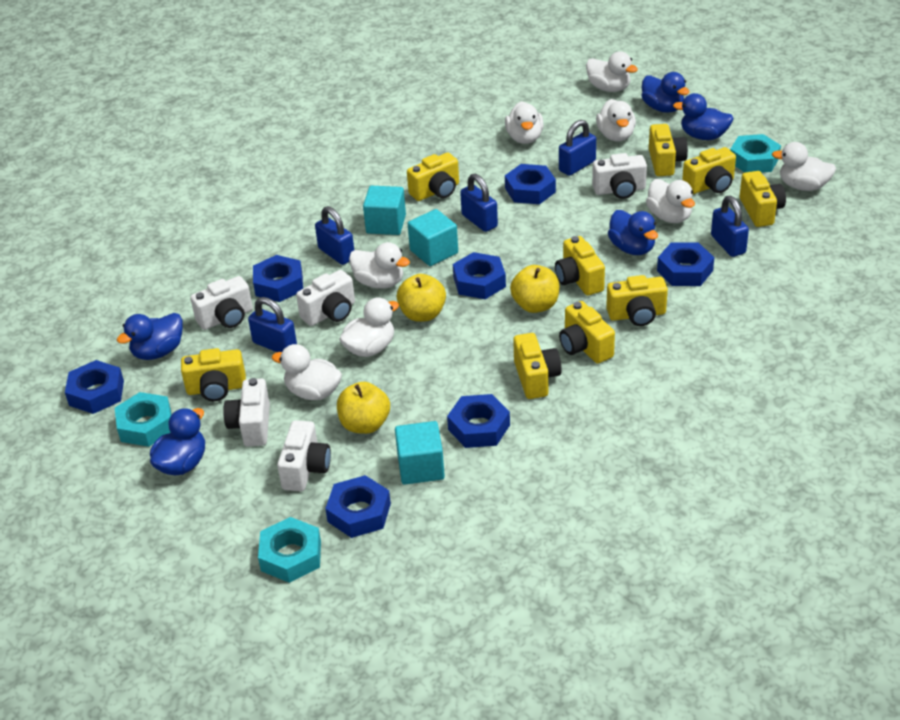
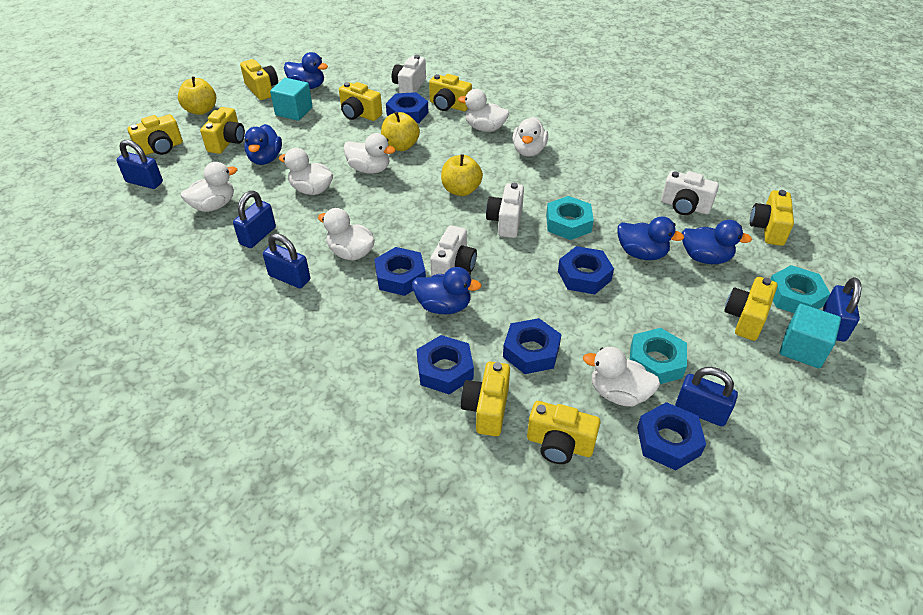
blue nut: [65,360,124,414] [253,255,303,302] [325,475,391,538] [447,394,510,448] [453,252,506,299] [505,164,556,204] [657,243,714,286] = 7 -> [374,247,426,296] [386,92,429,123] [416,335,474,394] [503,318,561,374] [558,246,614,294] [637,402,706,470] = 6
turquoise cube: [363,186,406,235] [395,421,445,485] [408,209,458,266] = 3 -> [270,78,313,121] [780,304,841,368] = 2
white camera: [190,276,253,330] [223,378,270,446] [277,420,331,491] [296,270,355,326] [592,153,647,199] = 5 -> [392,55,426,93] [430,225,477,276] [486,183,524,238] [661,171,719,215] = 4
white duck: [272,344,342,400] [339,298,399,357] [349,242,410,289] [505,101,544,144] [586,51,638,92] [596,99,636,141] [646,179,695,223] [772,142,836,191] = 8 -> [181,162,237,212] [279,148,333,195] [318,208,375,260] [343,133,395,174] [458,89,509,132] [512,117,548,156] [583,347,660,406] = 7

